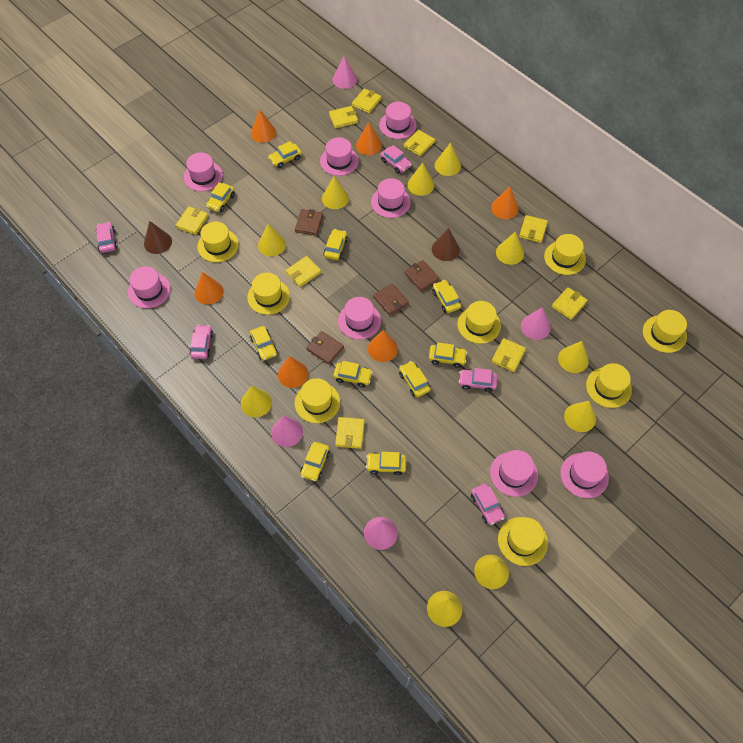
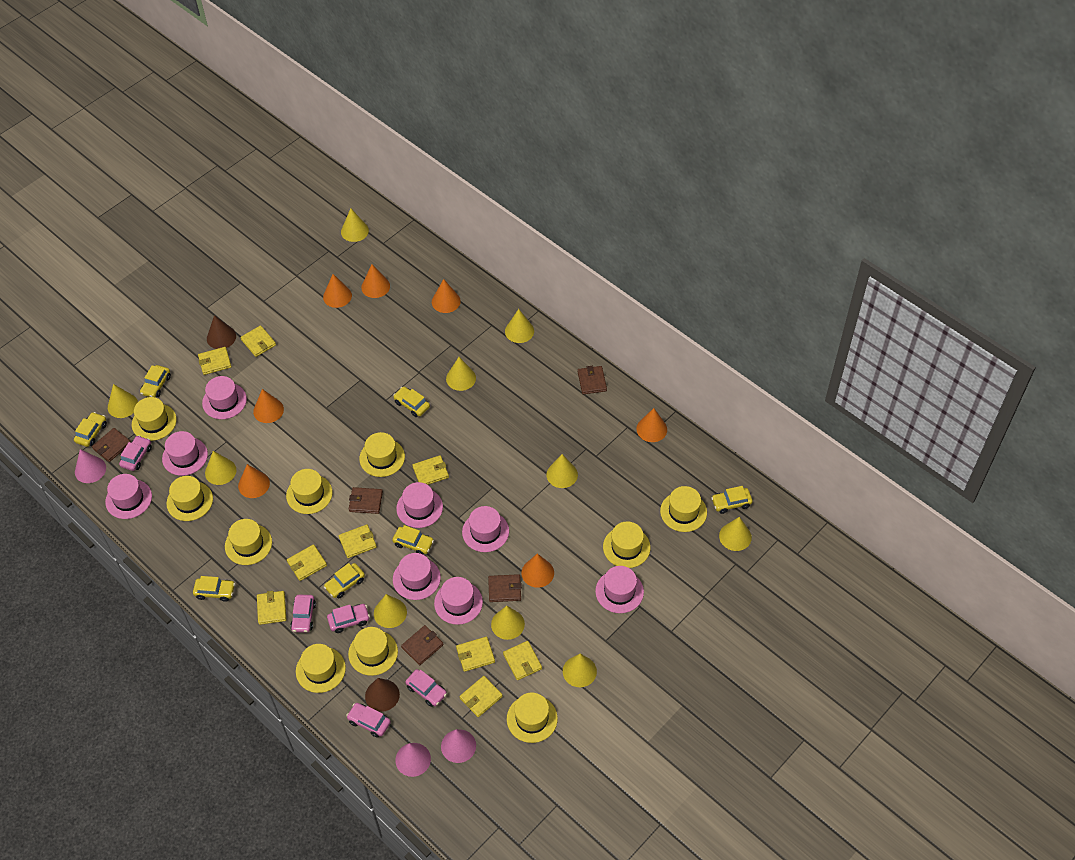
brown wallet: [295,209,323,236] [306,331,344,365] [373,283,409,316] [405,260,440,292] = 4 -> [92,428,131,462] [349,487,383,514] [401,625,443,665] [488,574,522,602] [578,366,607,394] = 5
orange cone: [195,272,224,305] [251,109,276,143] [278,356,309,388] [356,122,382,155] [368,330,398,362] [491,186,519,219] = 6 -> [238,464,270,498] [253,389,284,423] [323,274,352,308] [361,264,390,298] [432,279,461,313] [521,553,554,588] [636,408,667,442] = 7
pink cone: [271,416,303,447] [333,56,357,89] [364,517,398,550] [521,307,551,340] = 4 -> [75,449,106,483] [395,743,431,777] [441,729,476,763] = 3
yellow car: [206,182,235,212] [250,326,278,361] [268,141,302,168] [300,442,330,481] [324,229,348,260] [333,361,373,388] [366,452,406,475] [399,361,430,397] [429,343,467,368] [432,280,461,313] = 10 -> [74,412,107,447] [140,365,171,397] [193,576,235,602] [324,563,365,598] [392,525,434,555] [393,387,430,417] [711,486,753,514] = 7
yellow hat: [197,222,239,262] [247,273,290,315] [295,378,340,423] [457,301,501,344] [498,517,548,566] [544,234,586,275] [586,363,632,408] [643,310,687,353] = 8 -> [132,397,177,441] [166,476,213,521] [225,519,272,565] [286,469,333,514] [296,644,346,693] [348,627,398,676] [359,432,405,477] [507,693,558,743] [603,522,651,568] [660,486,707,532] = 10

